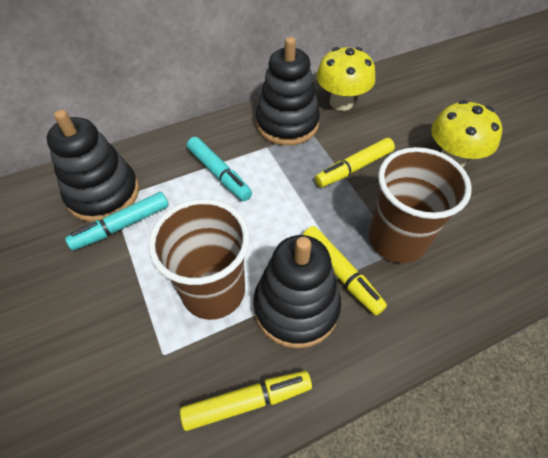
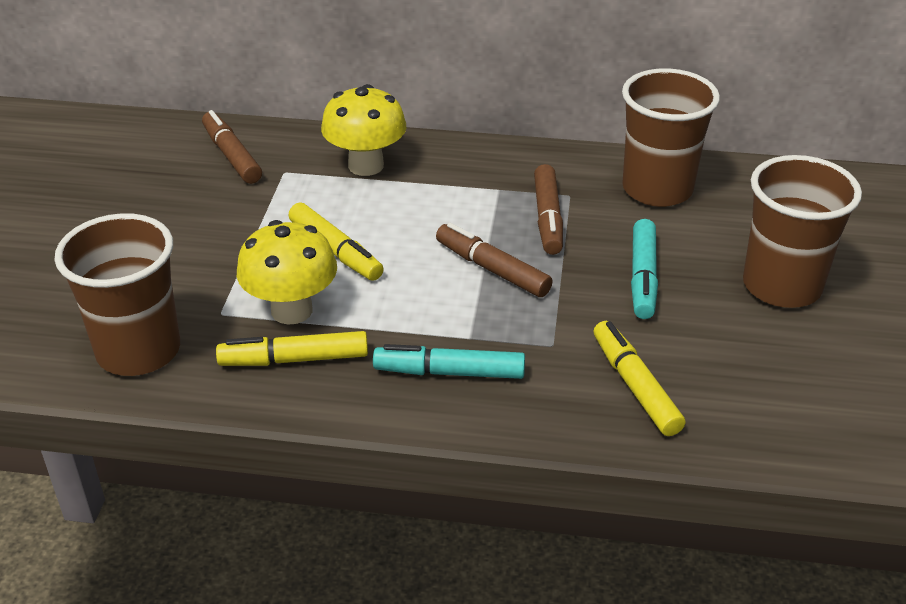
black stacking toy: [47,110,139,222] [253,235,341,349] [256,37,320,146] = 3 -> none = 0
brown cup: [148,199,250,320] [369,147,472,263] = 2 -> [55,213,180,376] [622,68,720,207] [743,155,862,308] = 3
brown marker: none = 0 -> [202,110,262,184] [436,223,553,297] [534,164,563,255] = 3

